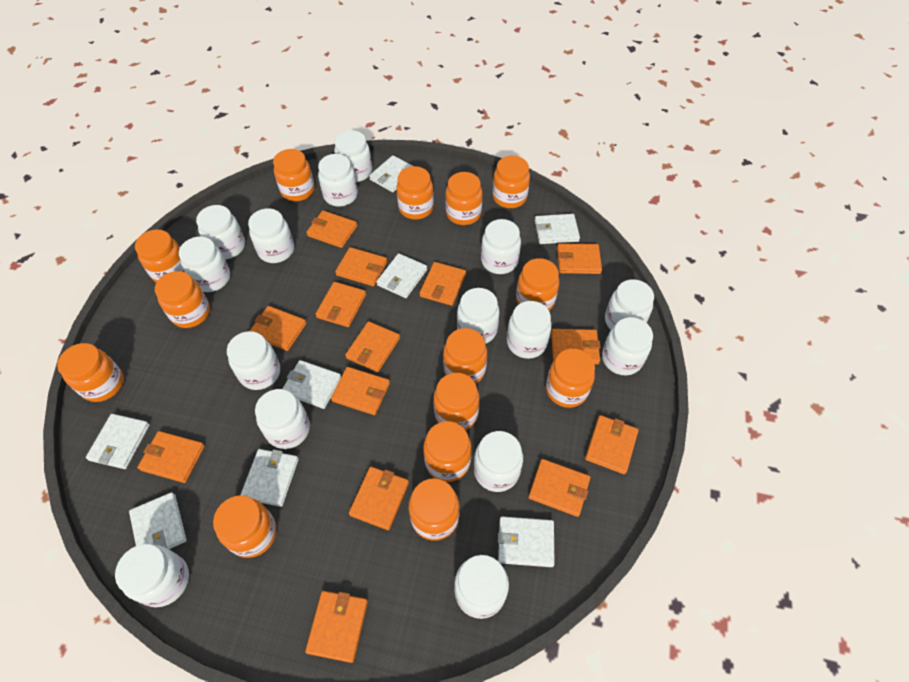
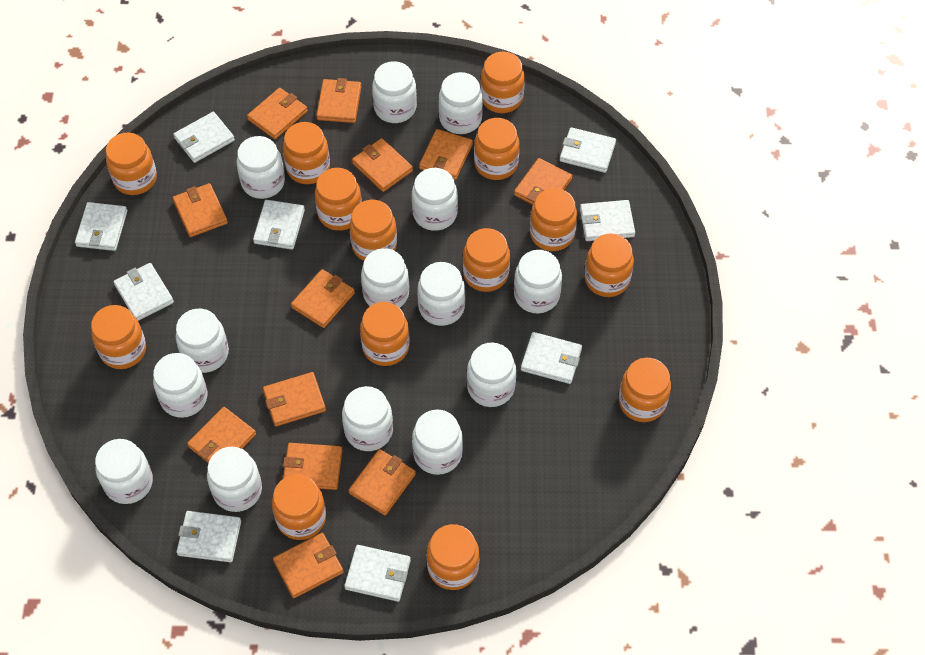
orange wallet: [137,431,205,483] [250,306,307,351] [305,591,368,663] [306,210,357,248] [315,282,366,327] [331,367,390,415] [335,247,387,286] [345,321,400,372] [349,467,409,530] [419,262,466,306] [528,459,590,517] [551,329,601,364] [557,243,602,274] [585,415,639,474] = 14 -> [173,183,228,237] [187,407,256,463] [247,88,308,139] [263,372,326,427] [273,533,344,598] [283,443,342,490] [291,269,355,328] [316,78,362,123] [349,449,416,515] [352,138,413,192] [419,129,473,180] [514,158,573,205] = 12
white jar: [115,544,189,607] [179,237,230,292] [196,205,245,259] [227,331,280,390] [248,208,294,263] [255,389,310,449] [318,154,358,207] [334,130,372,182] [454,555,509,619] [457,288,500,344] [474,431,523,492] [481,219,521,274] [507,301,552,359] [602,317,653,375] [605,279,654,330] = 15 -> [95,439,153,504] [153,353,208,418] [176,308,229,373] [207,447,262,512] [237,136,285,199] [342,386,393,451] [361,248,409,308] [372,61,417,123] [412,168,458,231] [412,409,463,475] [417,262,465,326] [438,72,483,134] [467,343,516,407] [514,250,562,313] = 14
white wallet: [86,414,150,469] [129,492,187,549] [241,449,299,507] [282,360,341,409] [369,155,412,192] [377,253,427,298] [498,516,555,567] [535,214,580,244] = 8 -> [75,202,127,251] [113,263,174,321] [173,112,235,163] [176,511,241,562] [253,200,305,250] [344,545,411,602] [521,332,582,384] [560,127,616,173] [580,200,635,241] = 9

